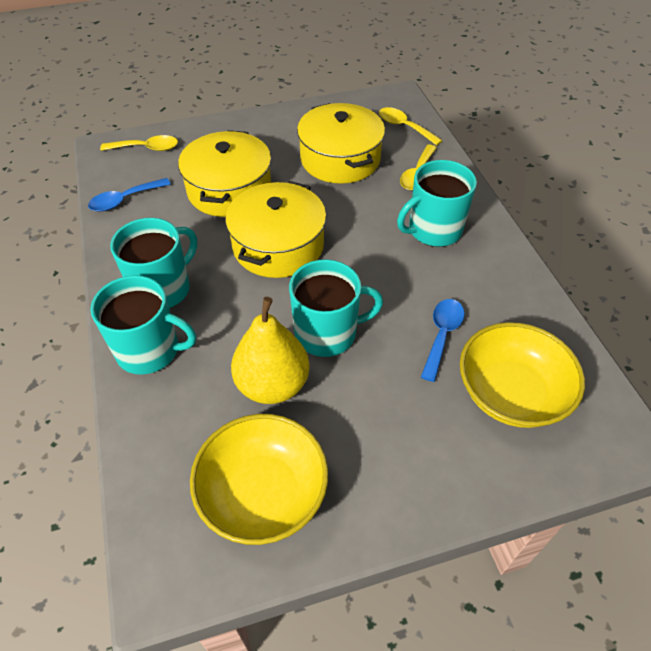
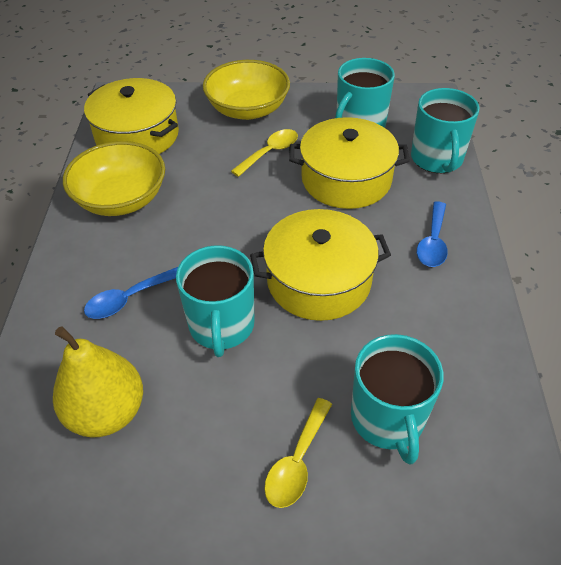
yellow spoon: [100,135,178,151] [379,107,443,146] [400,145,437,190] = 3 -> [231,129,298,177] [264,398,332,508] = 2

